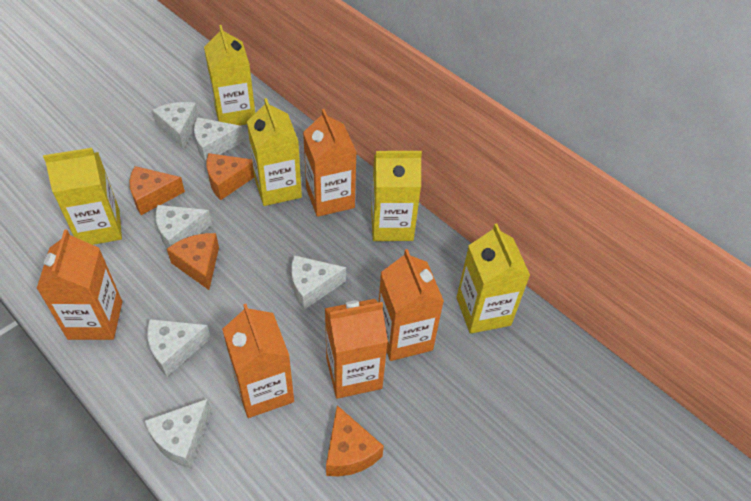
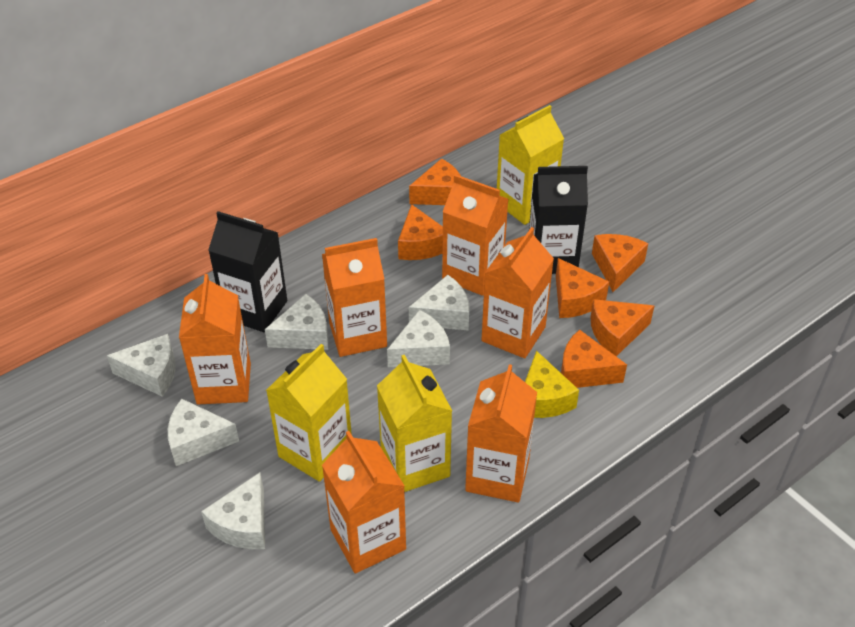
black carton: none = 0 -> [208,211,287,332] [529,166,588,274] = 2
orange carton: [36,229,122,340] [222,304,294,418] [303,109,357,217] [325,299,388,399] [379,249,444,361] = 5 -> [179,274,251,404] [322,238,387,357] [322,431,406,573] [442,174,508,296] [465,364,537,503] [482,227,554,358] = 6
orange cheese: [130,166,185,215] [167,233,219,290] [207,153,254,200] [326,405,384,476] = 4 -> [398,204,443,260] [409,158,461,205] [556,258,609,318] [561,329,627,388] [591,299,654,356] [592,234,648,292] = 6
yellow carton: [43,148,122,245] [204,25,255,125] [247,98,302,206] [371,151,422,241] [456,224,530,334] = 5 -> [266,344,352,482] [377,355,452,492] [497,105,564,225] = 3
yellow cheese: none = 0 -> [525,350,579,418] = 1

